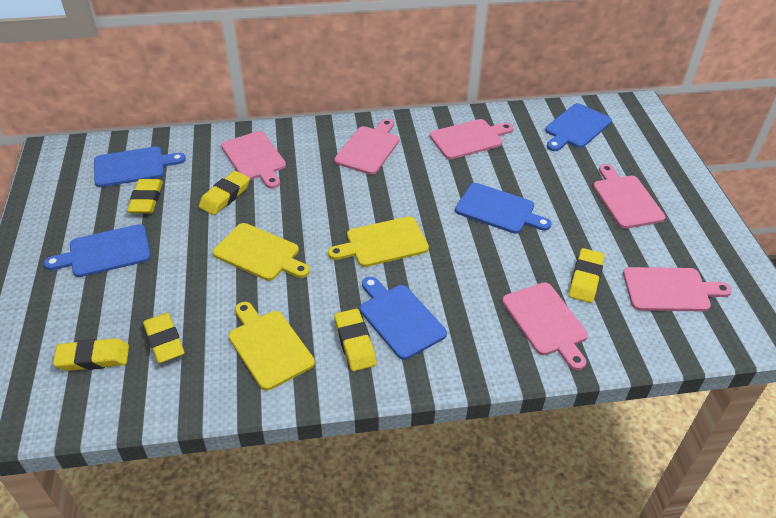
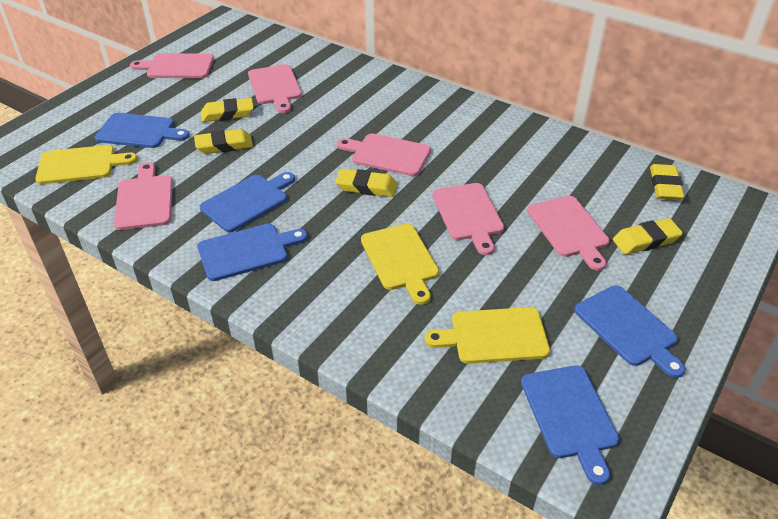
yellow eraser: [53,338,129,371] [127,179,163,214] [143,313,185,363] [199,171,250,215] [334,309,377,371] [569,248,605,303] = 6 -> [194,129,253,154] [201,98,254,122] [335,169,397,197] [613,218,683,255] [650,164,684,200] = 5

